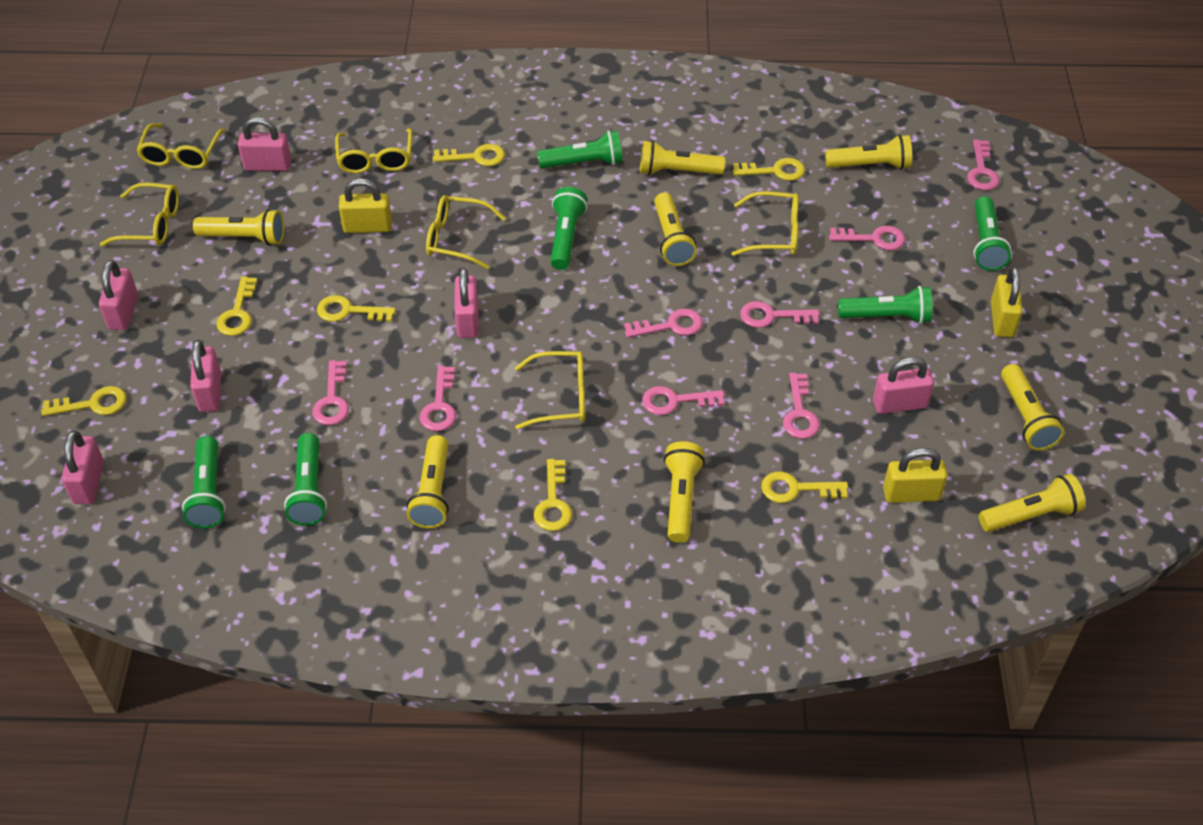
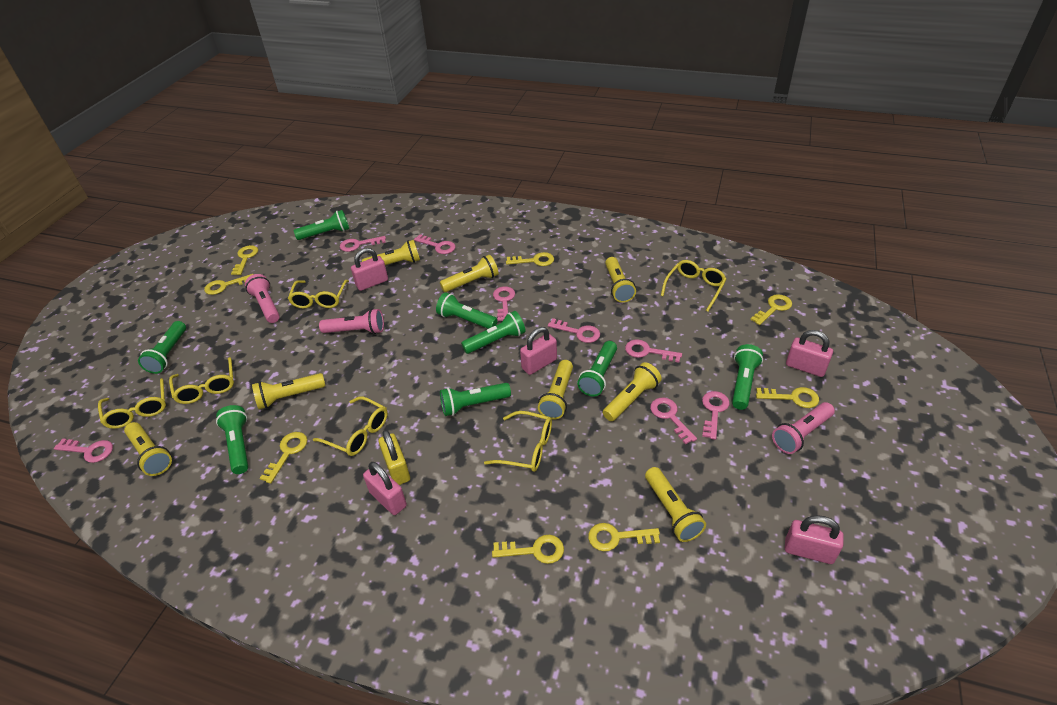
green flashlight: [182,436,226,529] [284,433,327,526] [537,130,623,169] [550,187,587,270] [838,286,932,324] [973,196,1011,271] = 6 -> [138,321,186,374] [216,405,248,474] [294,210,349,240] [436,292,498,329] [440,383,511,416] [461,311,526,354] [577,341,617,396] [732,344,763,410] = 8
pink flashlight: none = 0 -> [245,274,280,323] [319,309,384,334] [772,402,835,454] = 3
pink padlock: [62,431,104,504] [99,260,138,330] [190,340,221,412] [238,117,292,171] [454,268,478,338] [873,357,934,414] = 6 -> [351,248,388,291] [363,462,407,515] [520,327,557,375] [785,515,844,564] [786,330,833,377] = 5
yellow key: [41,386,127,416] [216,276,257,336] [317,295,396,322] [433,144,505,166] [534,459,572,531] [733,158,805,181] [761,471,848,503] = 7 -> [204,274,254,295] [231,245,258,275] [259,432,307,483] [492,535,564,564] [506,252,554,266] [588,523,660,551] [750,294,792,325] [756,387,819,408] = 8
yellow padlock: [339,178,392,233] [883,448,947,503] [991,267,1023,337] = 3 -> [379,430,410,485] = 1

